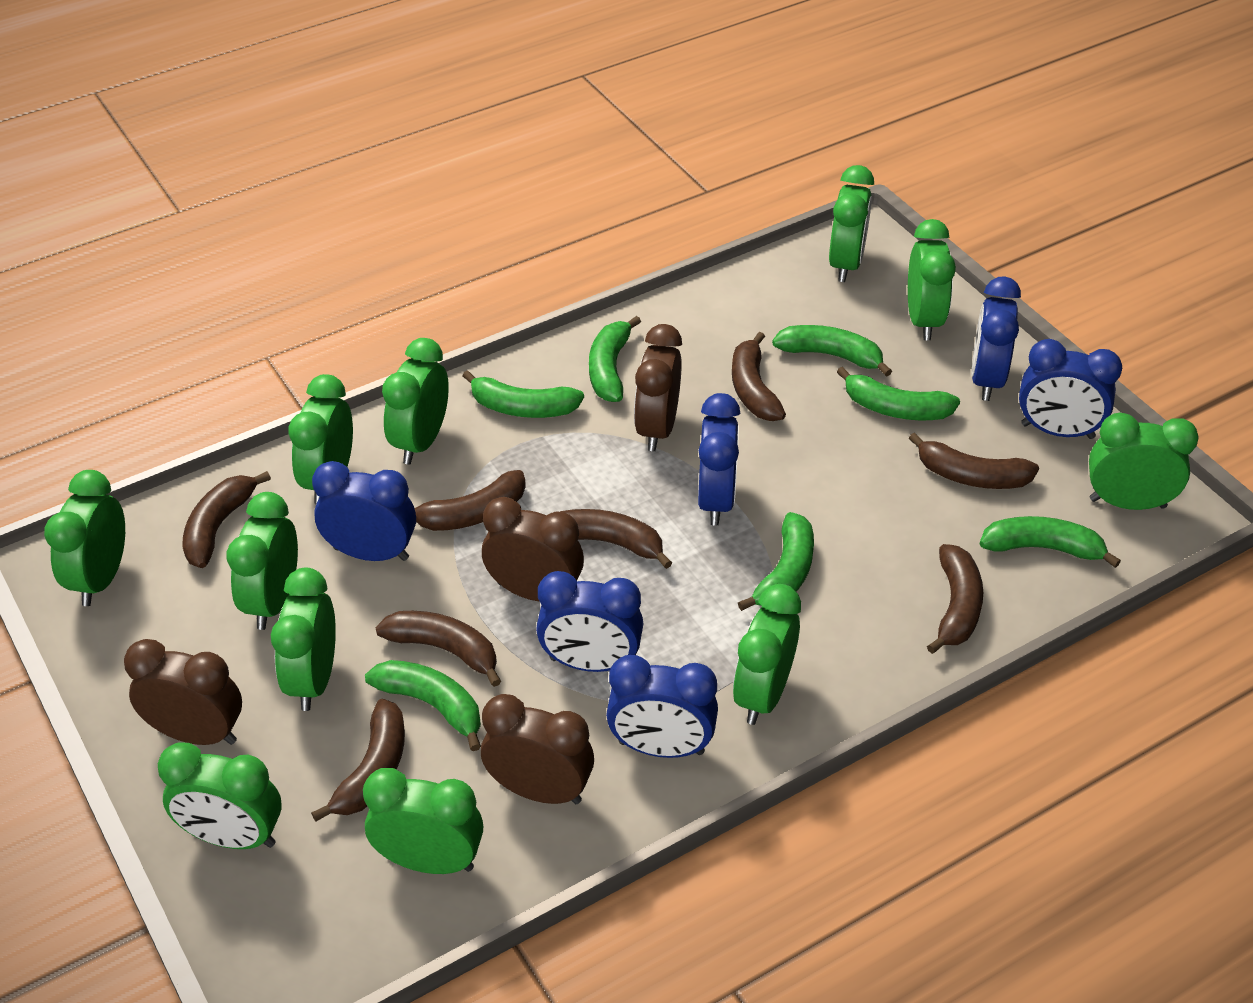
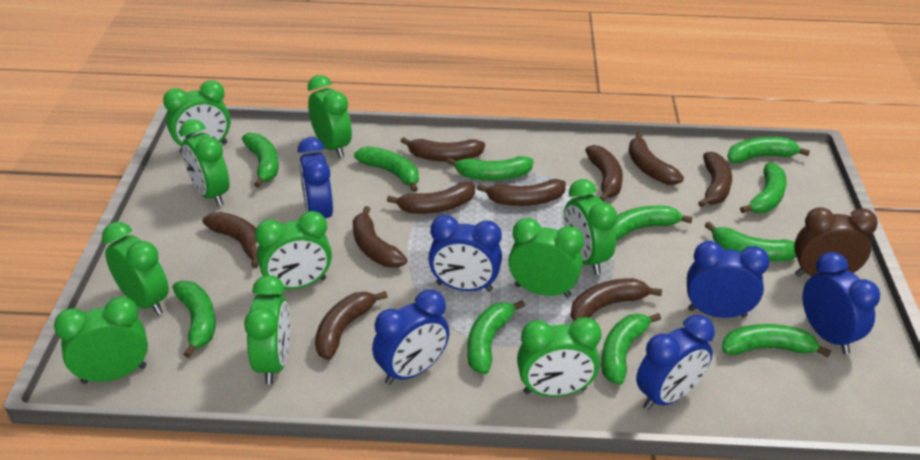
brown banana: [183,471,271,568] [311,699,405,822] [375,611,501,687] [415,470,526,531] [560,509,672,569] [732,332,786,421] [909,433,1039,489] [927,544,983,654] = 8 -> [202,212,259,268] [315,291,388,360] [353,206,407,268] [387,182,475,214] [401,137,485,162] [477,179,566,206] [570,278,662,321] [585,145,623,202] [629,132,684,185] [698,152,732,207] = 10
brown clock: [124,639,242,745] [481,694,594,804] [482,497,584,601] [634,324,682,451] = 4 -> [794,207,878,277] = 1
green banana: [365,660,481,751] [463,370,584,418] [589,316,641,402] [738,512,814,611] [772,325,892,377] [837,367,960,420] [980,516,1121,568] = 7 -> [172,281,216,358] [242,133,279,188] [354,146,419,192] [447,156,534,181] [467,300,525,374] [601,313,661,385] [614,206,693,240] [705,222,796,261] [722,324,831,357] [727,137,810,163] [740,163,787,213] = 11
green clock: [44,470,125,606] [158,742,282,849] [227,492,298,630] [271,568,336,711] [288,374,353,504] [363,768,483,874] [382,338,449,465] [733,584,801,725] [829,165,874,282] [908,219,956,340] [1089,413,1199,510] = 11 -> [54,296,148,384] [102,222,169,315] [163,80,231,154] [179,119,229,206] [244,275,290,384] [255,211,332,289] [308,75,352,158] [509,218,584,298] [517,317,602,397] [564,179,617,274] = 10

